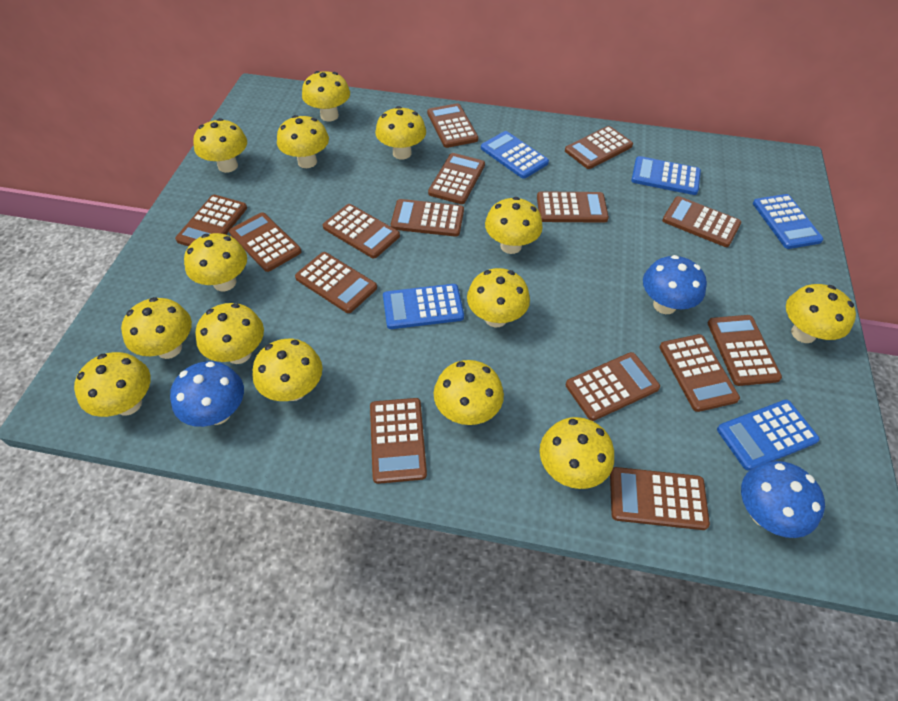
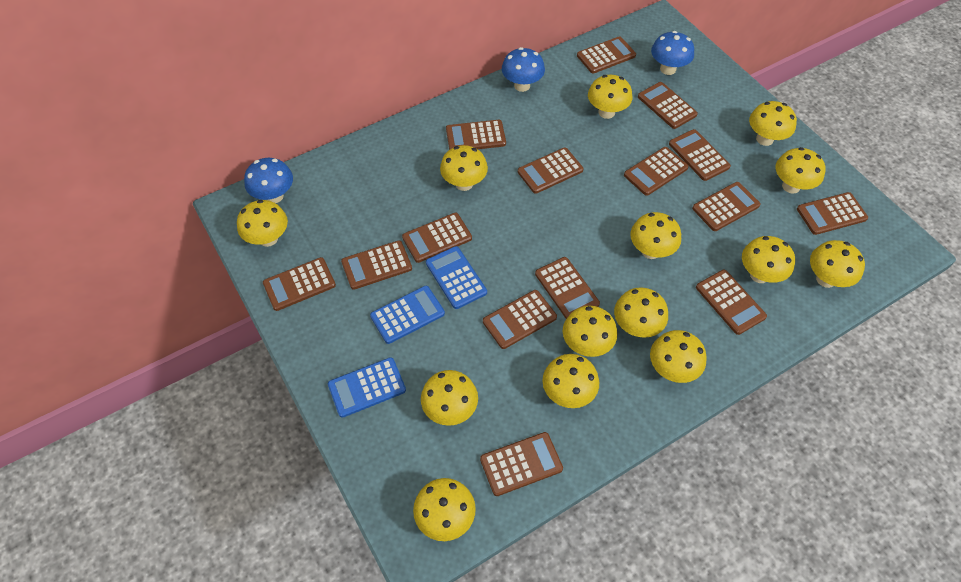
blue calculator: [383,284,464,329] [481,131,549,179] [631,156,701,195] [717,400,820,471] [753,194,824,249] = 5 -> [328,357,406,418] [370,286,445,344] [426,246,487,309] = 3

